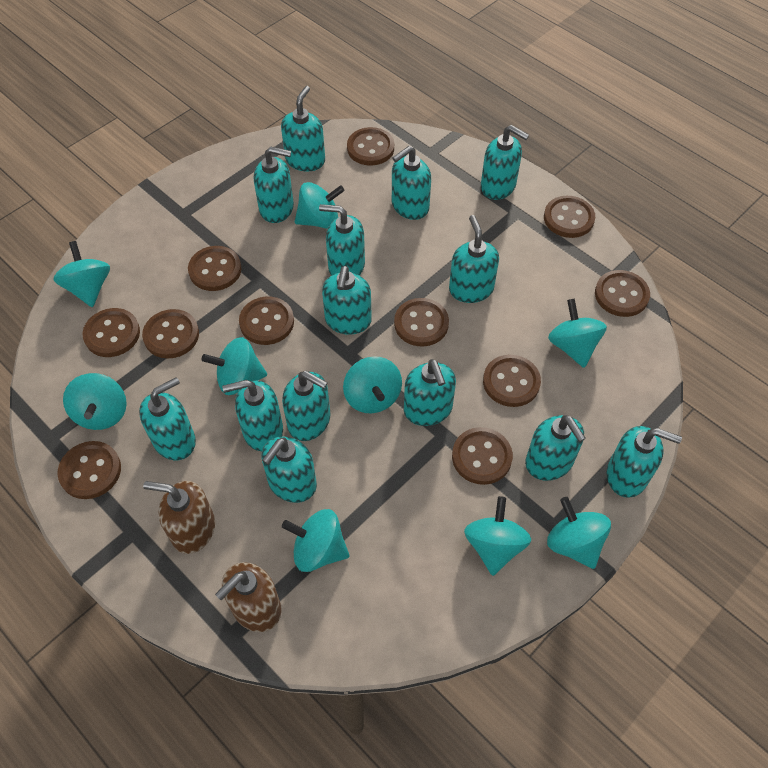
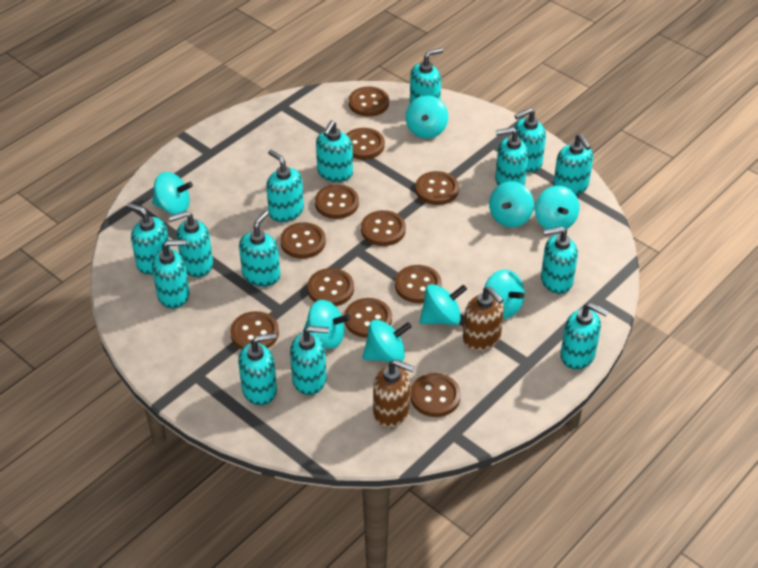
turquoise spinning top: [53,241,110,307] [63,373,127,430] [201,337,267,395] [282,509,349,572] [295,182,344,229] [343,356,402,413] [464,496,531,576] [547,497,611,569] [548,299,607,368] = 9 -> [152,172,193,215] [303,300,351,349] [362,320,412,362] [406,95,448,139] [419,284,467,325] [484,270,525,319] [489,181,534,227] [535,186,579,229] = 8

